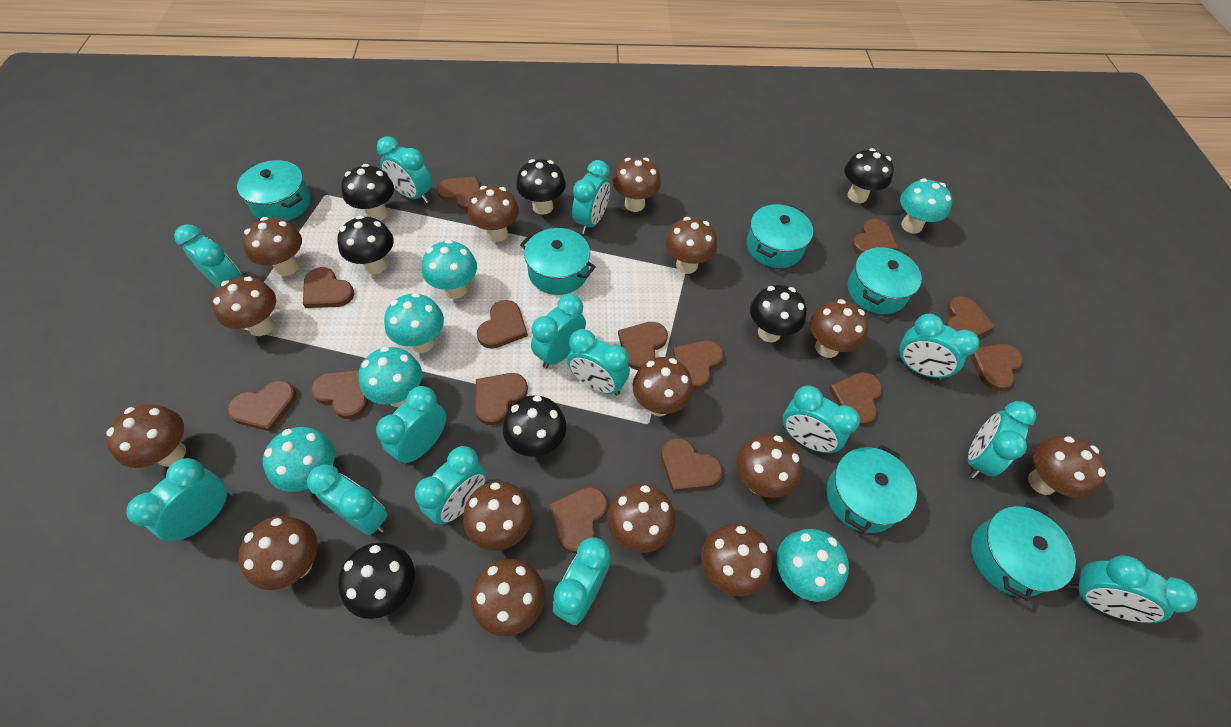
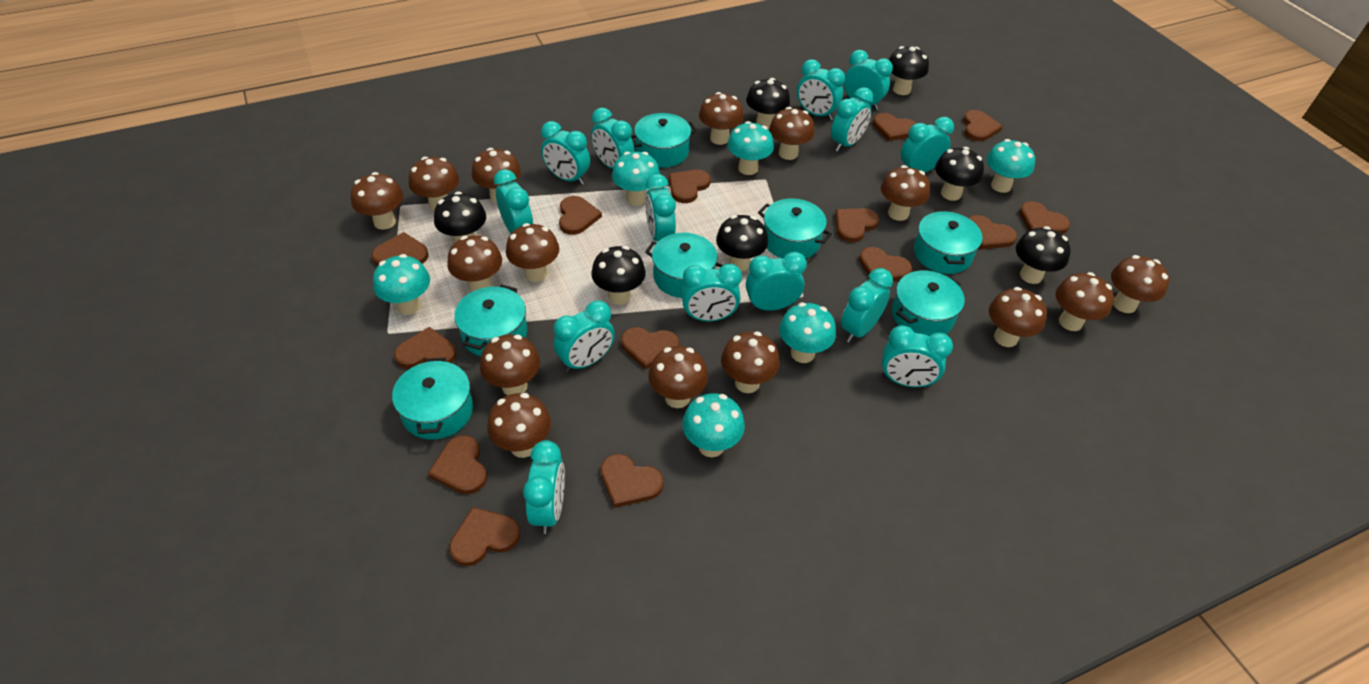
turquoise pot: [237,160,311,221] [520,228,596,295] [747,204,813,268] [826,445,917,533] [847,247,922,314] [971,502,1076,601] = 6 -> [392,358,473,440] [454,284,527,357] [631,113,697,168] [645,233,723,298] [758,198,832,259] [892,271,965,336] [914,210,982,274] = 7

